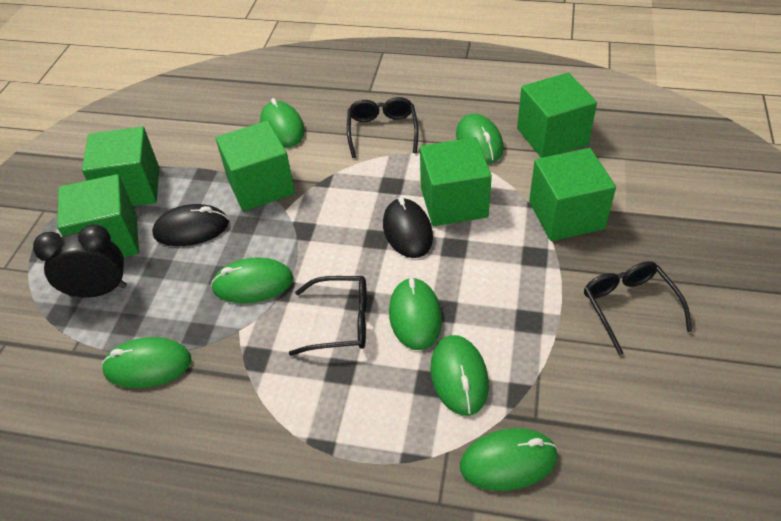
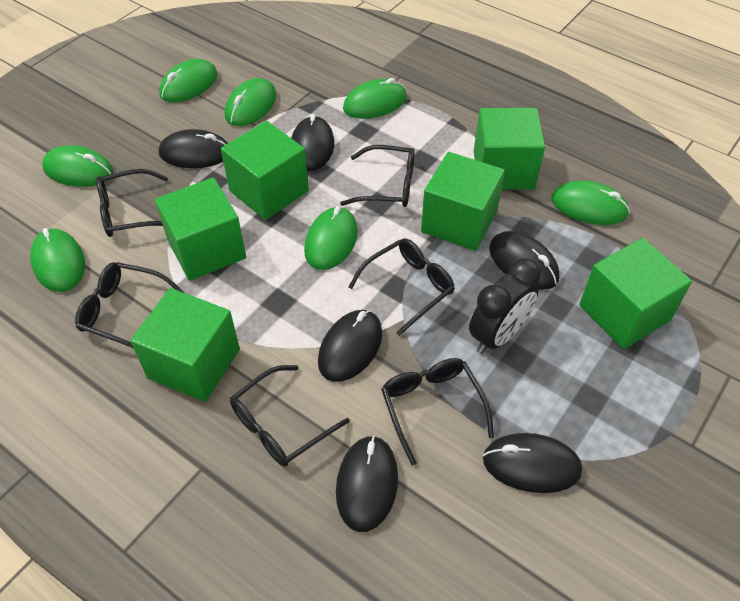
black glasses: [289,276,367,356] [347,97,419,158] [584,261,692,355] = 3 -> [75,262,184,348] [96,169,168,237] [230,365,350,467] [340,145,415,207] [348,238,455,336] [381,358,494,466] = 6
black mouse: [152,204,229,246] [383,197,433,258] = 2 -> [159,129,228,168] [291,114,334,171] [318,310,382,382] [336,435,398,532] [483,433,582,493] [489,231,560,290] = 6

